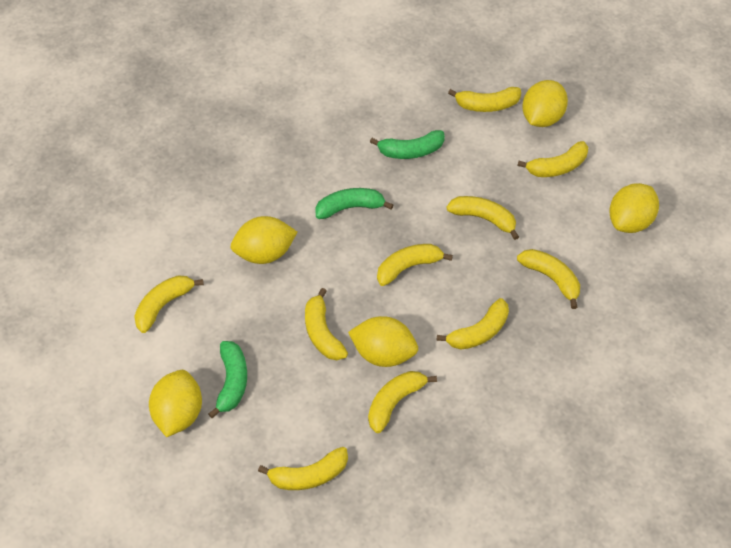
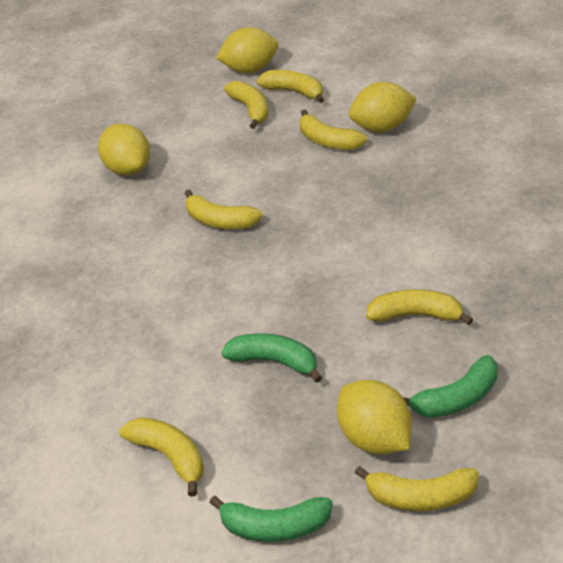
yellow banana: [134,275,204,333] [258,447,348,490] [305,288,348,360] [368,371,437,433] [377,244,453,286] [436,298,509,350] [446,196,519,240] [448,87,521,112] [517,141,588,177] [517,249,580,309] = 10 -> [120,417,204,497] [185,190,263,229] [224,81,268,129] [257,70,324,103] [299,109,367,150] [355,466,479,511] [366,289,473,325] = 7
yellow lemon: [149,370,202,437] [231,216,297,264] [348,316,418,367] [522,80,568,127] [609,183,659,233] = 5 -> [98,124,150,176] [216,27,278,73] [337,380,412,454] [349,82,417,132] = 4

